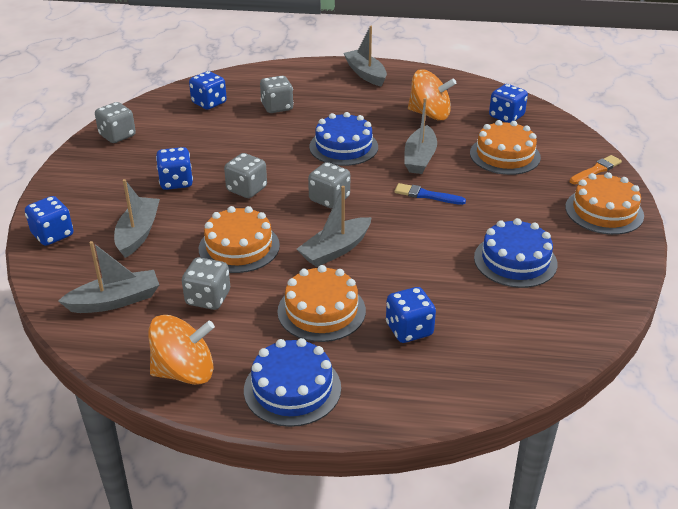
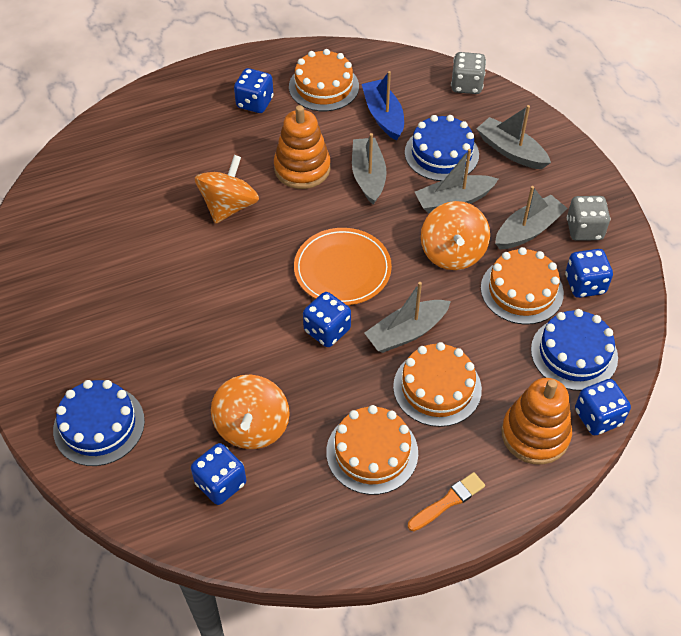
blue boat: none = 0 -> [362,71,404,141] = 1
blue brush: [394,183,466,205] = 1 -> none = 0
grey dice: [95,102,136,143] [182,257,230,310] [224,153,267,198] [260,76,294,113] [308,162,350,208] = 5 -> [451,52,486,94] [567,196,610,241] = 2
orange plate: none = 0 -> [294,228,392,305] = 1
orange spinning top: [148,315,215,385] [408,69,456,120] = 2 -> [195,155,259,224] [211,374,290,449] [421,201,490,270] = 3
orange stacking toy: none = 0 -> [274,105,331,189] [501,378,572,465] = 2

